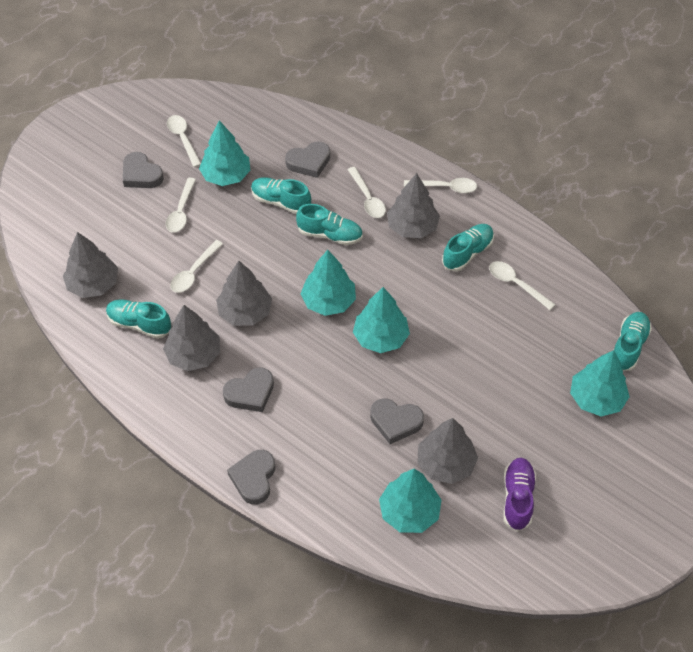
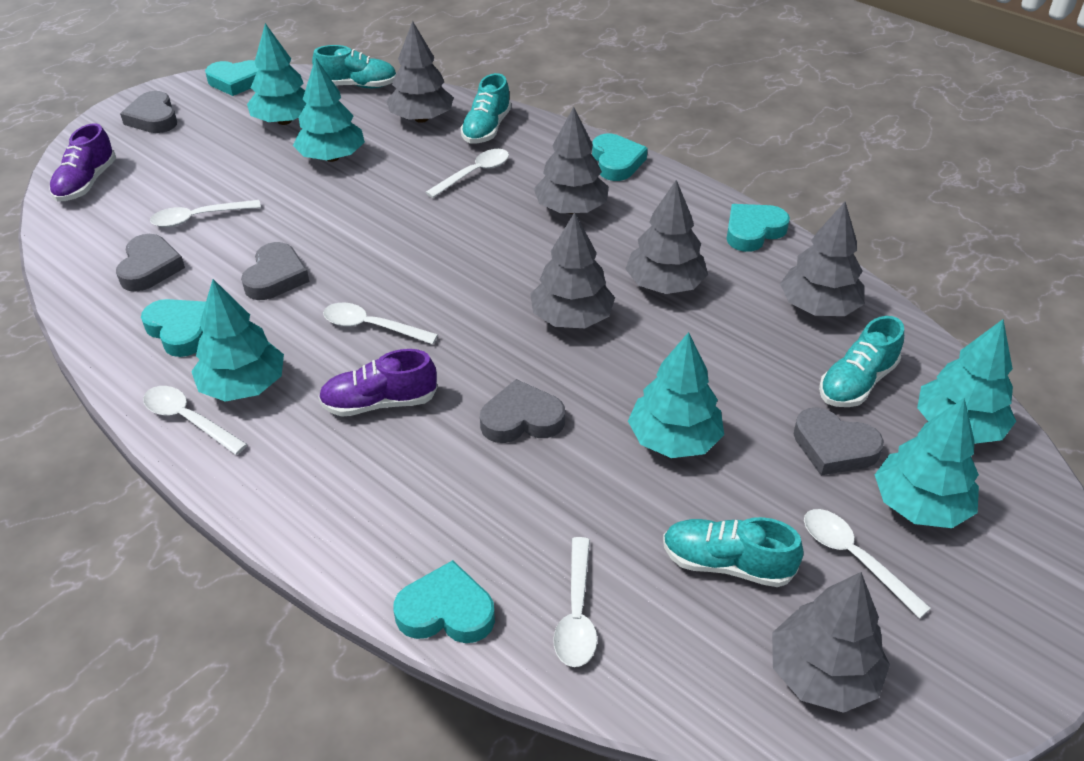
grey tree: [63,232,118,298] [163,305,220,371] [216,261,272,326] [387,173,440,238] [417,418,478,484] = 5 -> [386,21,454,123] [530,212,615,328] [534,107,609,214] [625,180,708,294] [772,572,890,713] [780,202,865,316] = 6
purple shoe: [503,458,536,532] = 1 -> [49,123,116,202] [318,349,437,417] = 2
turquoise heart: none = 0 -> [141,299,206,357] [205,60,259,96] [393,560,495,643] [592,134,648,181] [726,204,790,252] = 5
turquoise shoe: [106,299,171,339] [251,177,311,214] [296,204,363,245] [442,224,494,272] [614,312,652,371] = 5 -> [312,45,396,88] [460,73,511,144] [663,517,803,587] [819,316,904,407] = 4
turquoise tree: [199,120,250,186] [301,250,356,316] [353,287,410,353] [379,469,442,533] [570,350,630,417] = 5 -> [191,279,284,402] [247,23,306,125] [293,57,365,162] [628,332,724,458] [875,398,979,528] [917,319,1016,444] = 6

